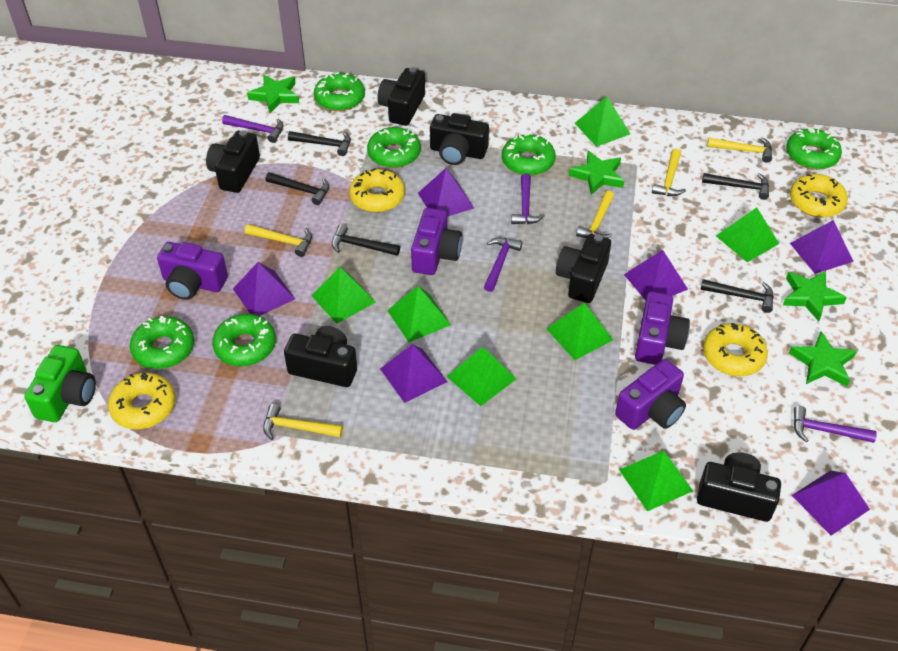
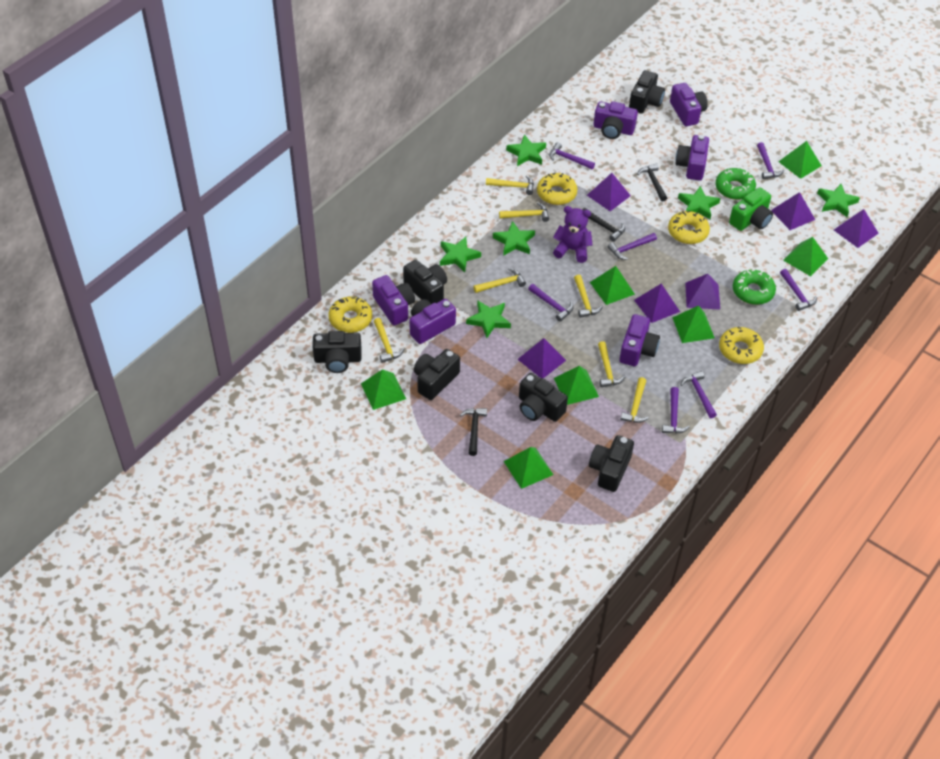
black hammer: [266,172,329,205] [288,131,351,156] [332,224,400,256] [700,279,774,313] [702,173,769,200] = 5 -> [460,408,487,456] [582,208,625,242] [637,163,667,202] = 3
green donut: [130,316,194,369] [212,314,276,366] [314,72,365,111] [367,127,421,168] [502,134,556,176] [786,127,842,170] = 6 -> [715,168,756,200] [733,269,776,305] = 2
green star: [247,75,299,113] [569,151,624,195] [783,271,847,321] [789,331,857,387] = 4 -> [440,237,481,272] [466,300,511,338] [493,221,535,256] [506,134,546,166] [678,186,720,219] [817,184,860,217] = 6
purple camera: [157,242,228,300] [411,208,462,275] [615,359,686,430] [635,291,690,365] = 4 -> [372,275,415,325] [409,299,456,344] [593,101,638,139] [619,314,660,366] [670,83,708,126] [675,135,709,181] = 6
purple hammer: [222,115,283,143] [484,238,522,292] [511,174,545,224] [794,406,877,443] = 4 -> [528,284,573,322] [549,142,595,169] [608,233,657,260] [662,387,690,434] [681,371,717,418] [757,142,784,179] [780,269,817,311] = 7
purple teddy bear: none = 0 -> [553,206,592,263] = 1
yellow hammer: [245,224,312,257] [263,404,343,440] [576,190,614,238] [652,149,686,196] [707,137,772,163] = 5 -> [374,318,404,363] [473,268,526,293] [486,175,534,195] [499,202,549,222] [574,275,603,318] [598,341,625,387] [621,377,649,423] = 7

